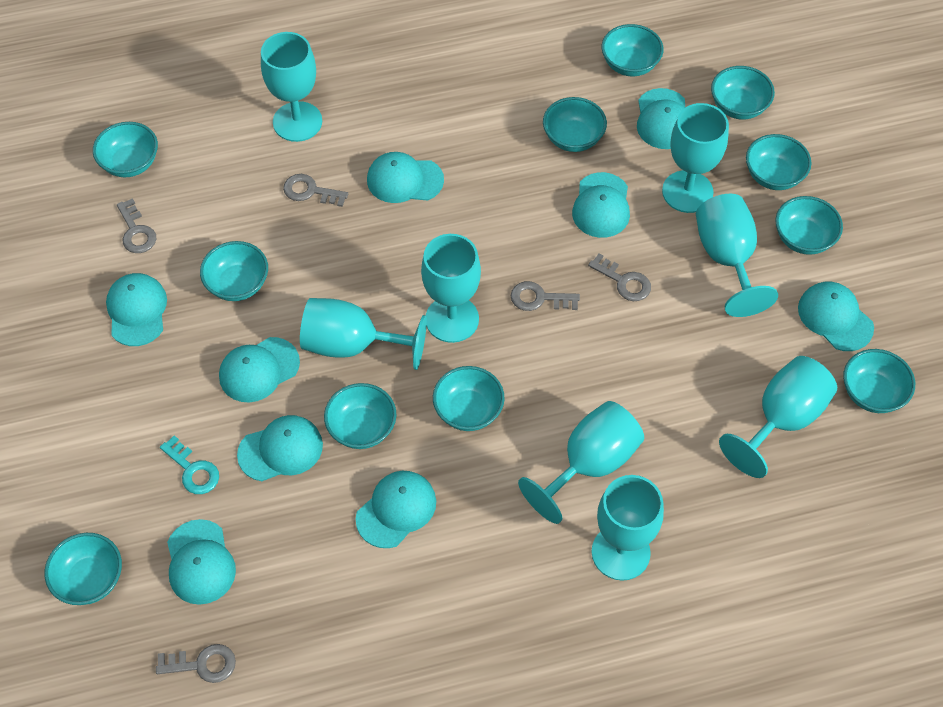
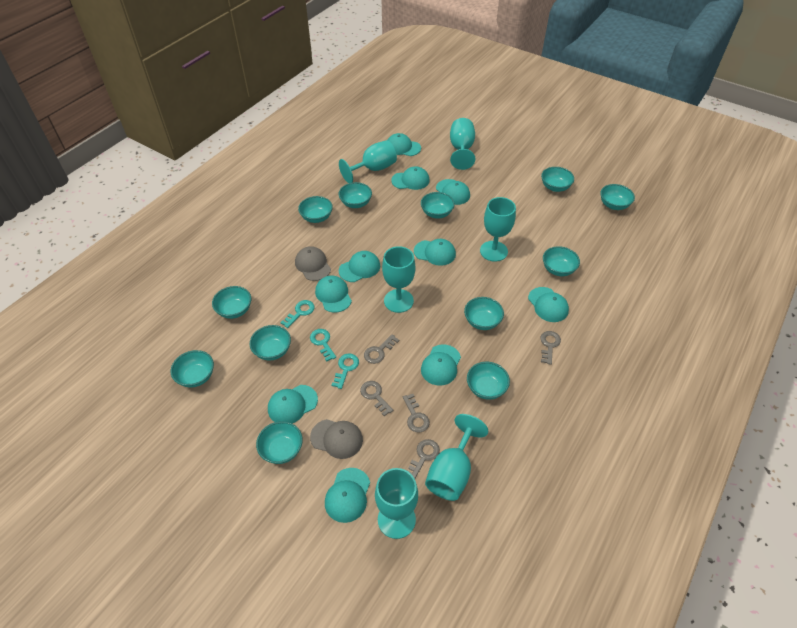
grey cap: none = 0 -> [295,246,331,281] [310,419,363,459] = 2
turquoise bowl: [45,533,122,605] [93,122,158,177] [200,241,268,301] [324,383,396,449] [433,366,505,431] [543,97,607,152] [602,24,664,77] [711,66,775,119] [746,134,812,190] [775,196,843,255] [843,349,915,413] = 11 -> [171,350,214,387] [212,286,251,319] [250,325,291,361] [256,421,303,464] [298,196,333,223] [339,182,372,208] [421,192,455,219] [464,297,504,330] [467,362,510,400] [541,167,574,192] [543,246,580,276] [600,184,635,210] = 12
turquoise cap: [106,273,167,346] [167,519,236,605] [219,337,300,402] [237,415,323,481] [356,471,436,548] [367,152,444,203] [572,172,630,238] [637,88,685,149] [798,282,874,351] = 9 -> [268,385,318,423] [315,275,352,313] [325,468,370,523] [339,251,380,282] [388,133,421,156] [391,166,429,190] [414,239,456,266] [421,345,461,385] [436,179,470,205] [528,287,569,322] = 10
turquoise goblet: [261,32,322,142] [300,298,427,370] [421,234,481,343] [518,401,644,524] [592,475,664,581] [662,103,729,213] [696,194,778,317] [719,356,837,478] = 8 -> [339,140,397,183] [375,468,418,539] [382,246,415,313] [425,414,488,501] [450,118,475,170] [480,197,516,262] = 6
turquoise key: [160,435,219,494] = 1 -> [280,300,315,328] [310,329,336,361] [332,354,359,389] = 3

